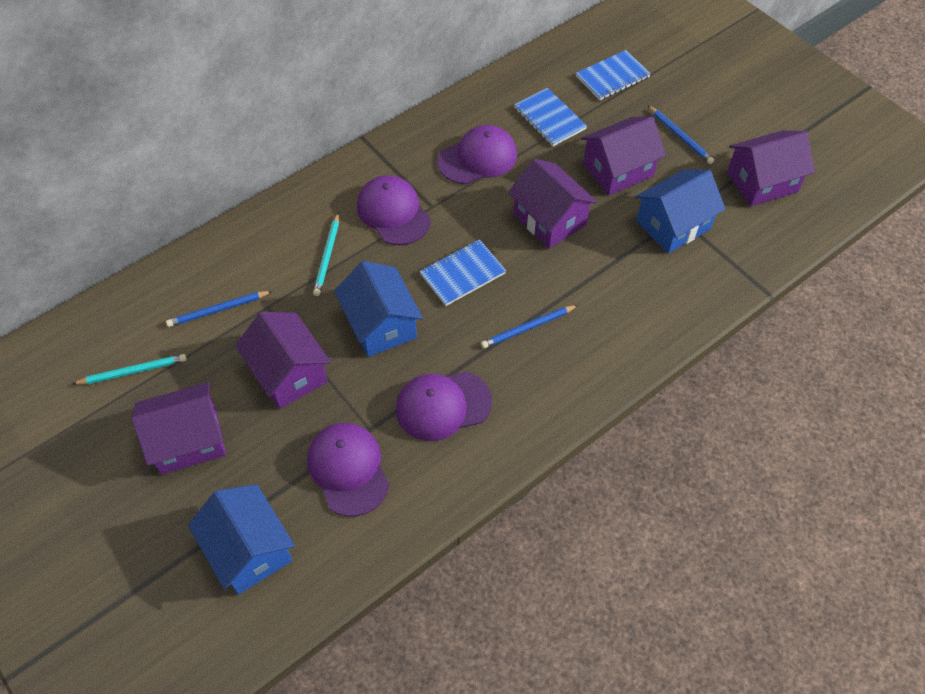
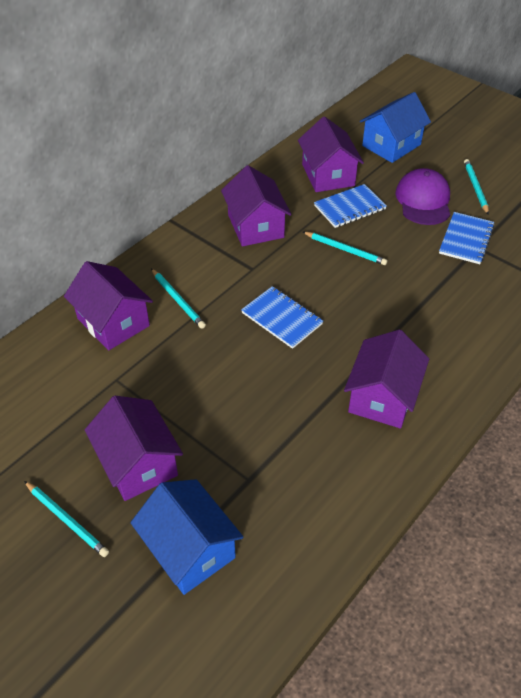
blue house: [188,484,295,595] [334,261,423,357] [635,169,725,253] = 3 -> [131,479,243,595] [360,92,431,163] = 2
blue pencil: [166,291,272,327] [481,305,578,349] [647,105,714,164] = 3 -> none = 0
purple cap: [307,423,389,516] [357,175,431,245] [396,372,492,441] [438,125,517,184] = 4 -> [395,168,450,225] = 1
turquoise pencil: [73,354,187,385] [313,212,339,296] = 2 -> [24,481,109,557] [151,269,206,329] [303,232,387,265] [464,159,489,215] = 4

